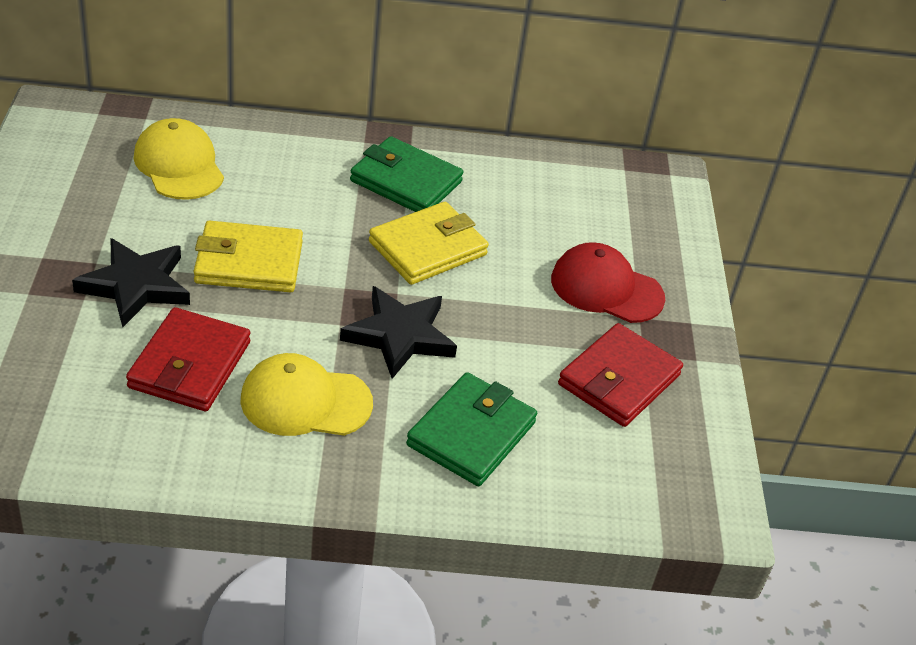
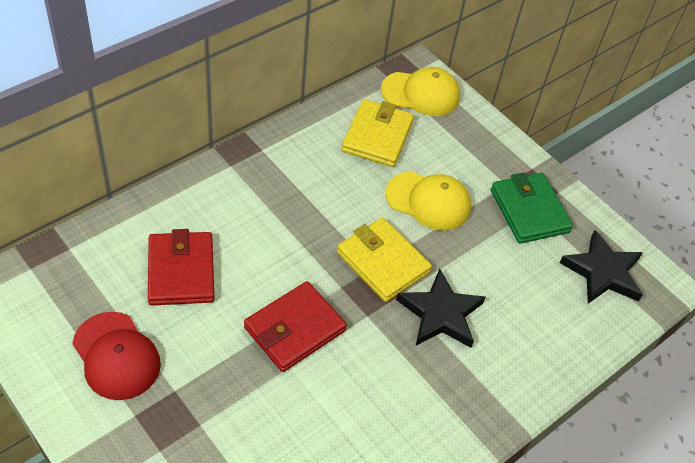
green wallet: [350,136,464,212] [406,372,537,486] = 2 -> [491,173,573,244] = 1

